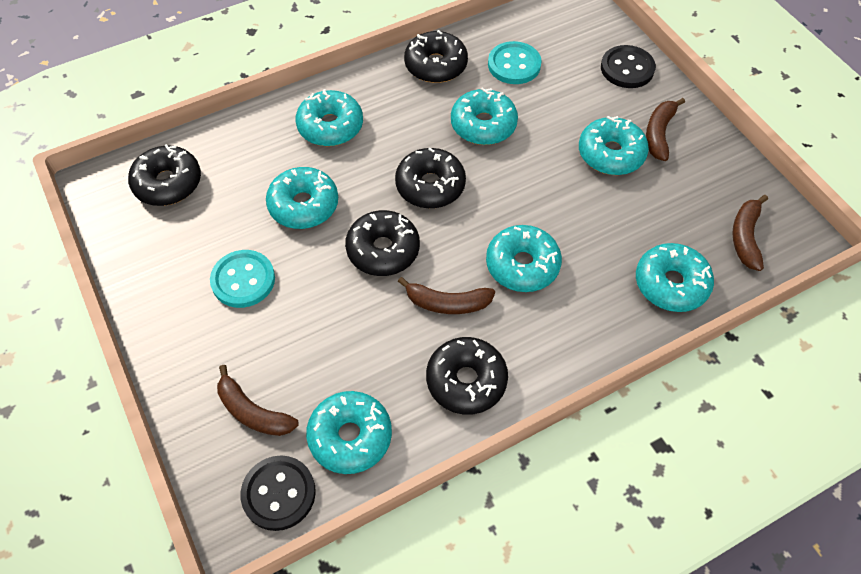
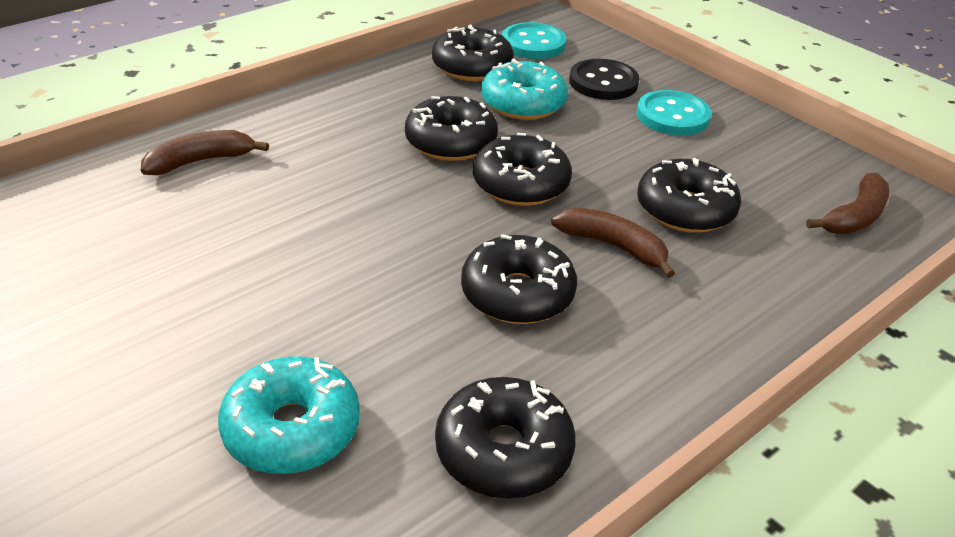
black button: [241,455,316,531] [601,45,656,88] = 2 -> [569,59,640,100] = 1
black donut: [128,144,201,206] [345,210,420,276] [395,148,466,208] [404,30,468,83] [426,337,508,415] = 5 -> [405,96,498,161] [432,25,513,81] [435,377,576,498] [461,234,577,324] [473,133,572,206] [637,158,741,233] = 6
brown banana: [217,365,299,436] [398,277,495,314] [646,98,685,161] [732,195,768,271] = 4 -> [141,130,269,175] [551,208,675,278] [806,173,890,234] = 3
turquoise donut: [266,167,338,229] [296,89,363,146] [306,391,392,474] [451,87,518,145] [486,225,562,292] [579,116,649,175] [636,243,714,312] = 7 -> [218,357,360,474] [481,59,568,120] = 2

